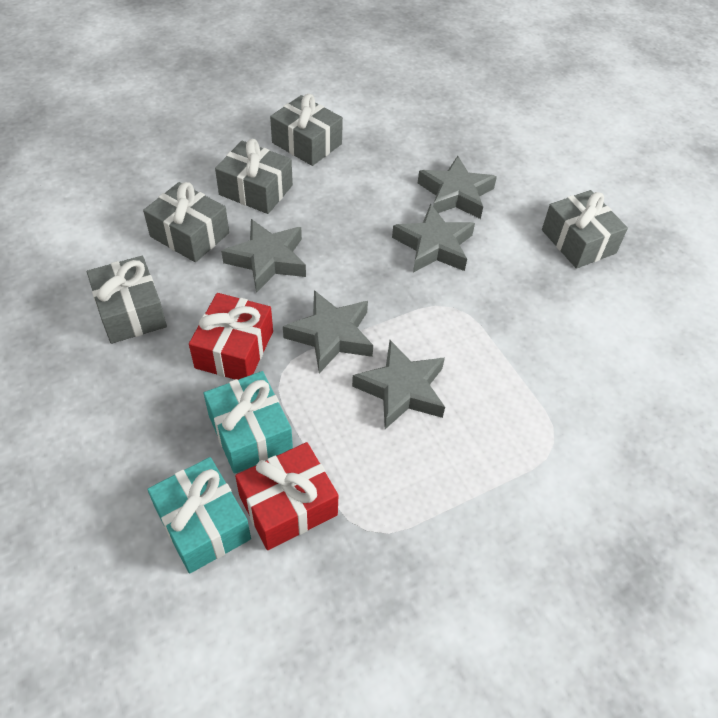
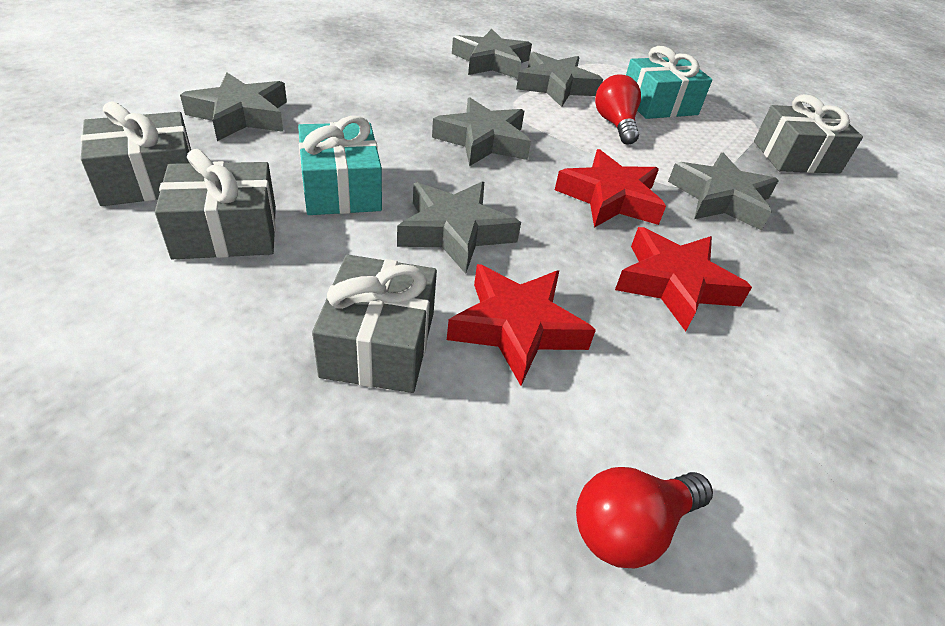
grey gift: [87,256,167,344] [143,182,229,262] [215,139,293,214] [270,94,343,166] [542,190,628,269] = 5 -> [81,101,191,206] [155,149,276,259] [312,254,437,393] [754,94,863,174] = 4
grey star: [221,219,306,293] [283,290,373,373] [352,340,445,429] [392,204,475,273] [418,156,497,219] = 5 -> [180,73,287,141] [397,181,521,274] [432,97,531,166] [452,29,532,79] [516,52,603,107] [668,153,779,231] = 6
red gift: [189,293,273,380] [235,442,338,550] = 2 -> none = 0
red light bulb: none = 0 -> [576,467,713,568] [595,74,641,145] = 2
red star: none = 0 -> [447,264,596,386] [555,149,666,228] [615,227,752,331] = 3

